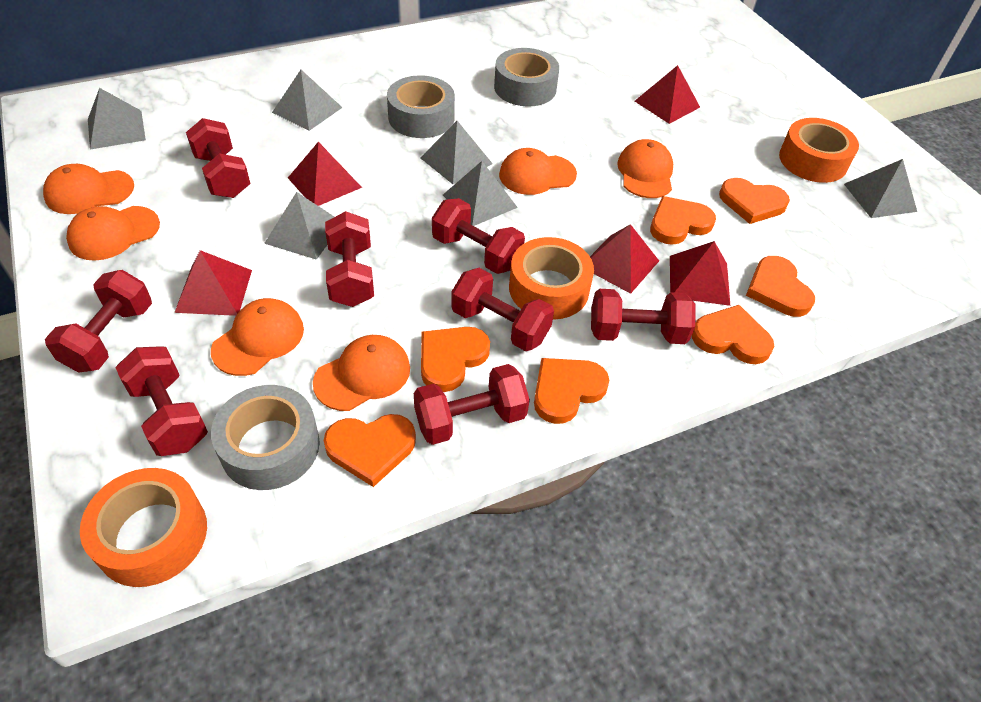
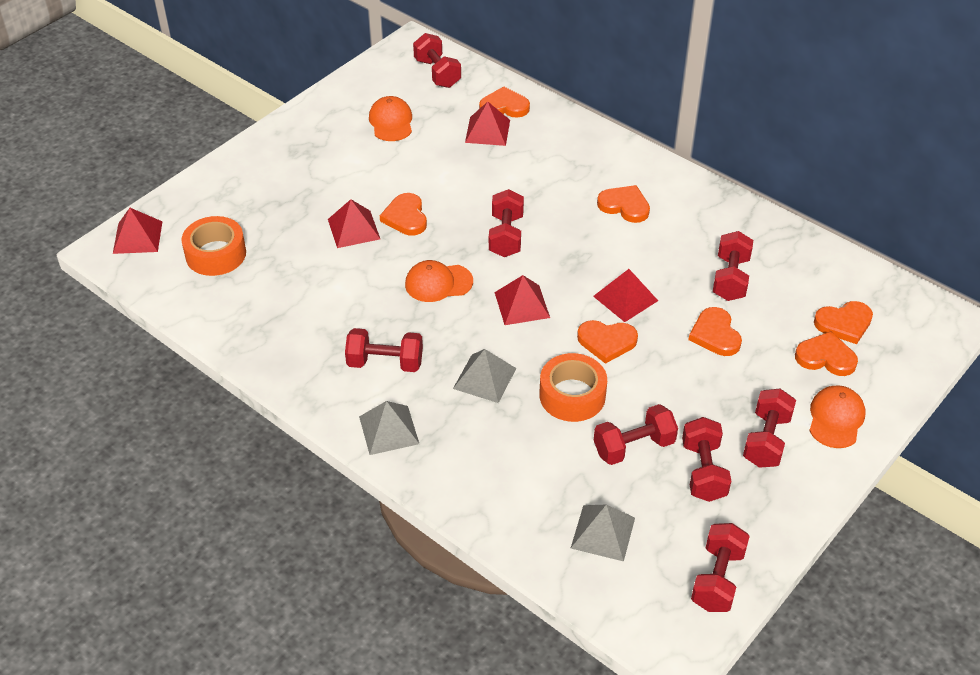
grey pyramid: [88,88,146,149] [264,192,334,260] [272,70,343,131] [420,121,493,184] [443,161,518,226] [844,159,917,218] = 6 -> [359,401,419,455] [453,349,516,403] [571,505,635,561] = 3
grey tape: [211,385,320,490] [387,75,455,138] [494,48,559,106] = 3 -> none = 0
orange cap: [43,164,134,214] [66,206,160,260] [211,298,304,376] [313,335,410,411] [499,148,577,195] [617,139,673,198] = 6 -> [369,96,412,141] [405,260,473,302] [809,385,865,448] = 3
orange tape: [80,468,207,587] [509,237,594,320] [779,118,859,183] = 3 -> [181,216,246,276] [539,353,607,422] = 2

